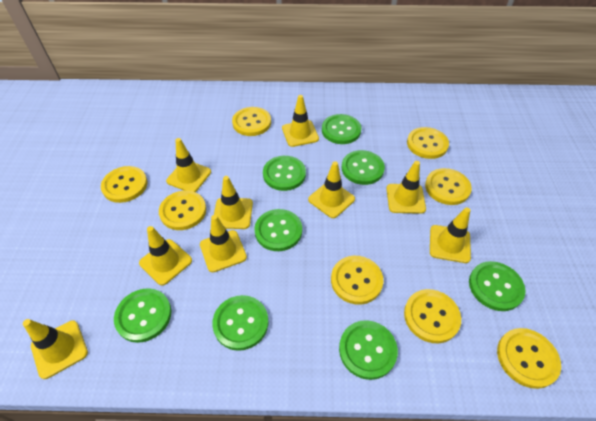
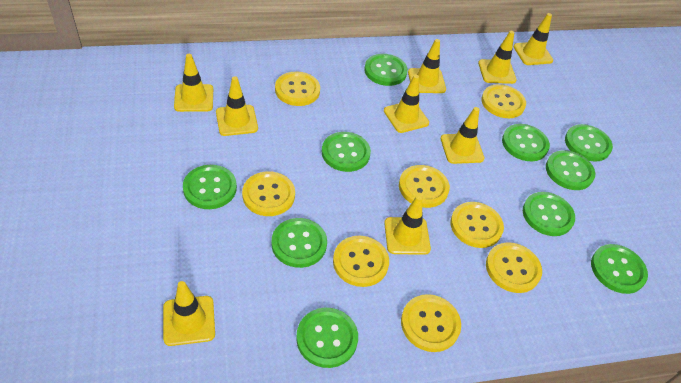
green button: [114,288,171,343] [212,295,268,351] [254,209,302,251] [263,156,306,191] [322,114,361,144] [339,320,398,380] [342,150,385,185] [469,261,525,311] = 8 -> [183,165,237,209] [271,218,327,268] [296,308,358,368] [322,132,371,172] [364,54,408,86] [502,124,550,161] [523,192,575,236] [546,150,595,190] [565,124,613,161] [591,244,648,294] = 10

